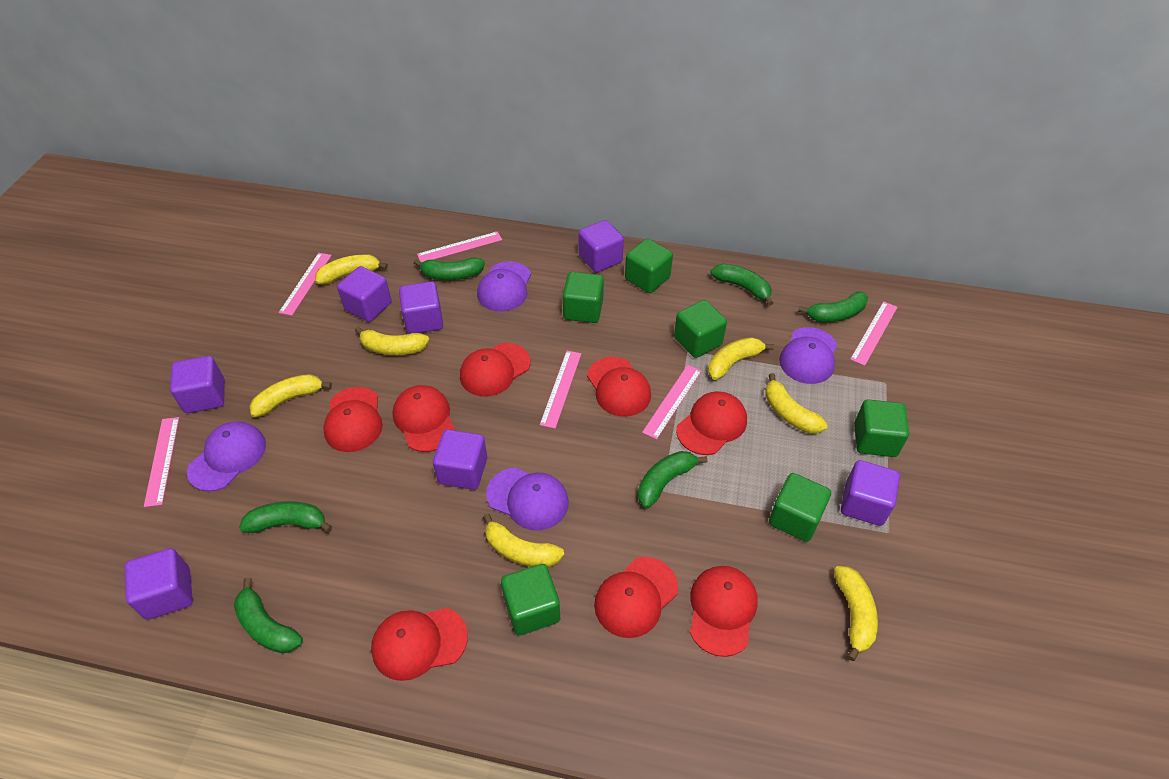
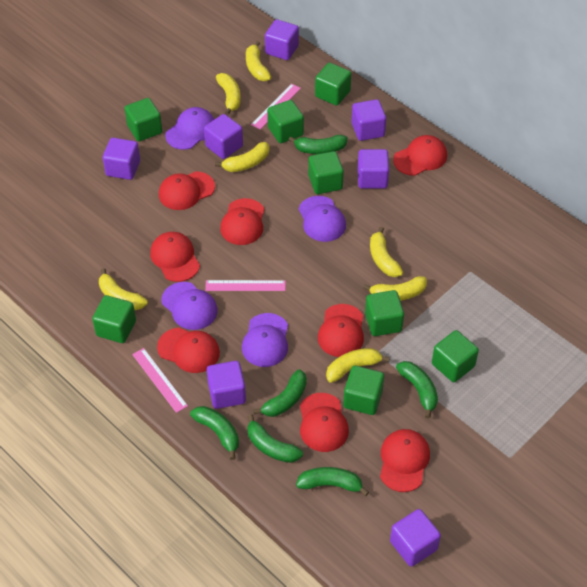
green cube: [501,564,560,636] [563,272,604,323] [625,239,673,293] [674,300,727,358] [769,473,831,542] [854,399,909,457] = 6 -> [92,295,136,343] [125,98,162,141] [267,100,304,143] [308,151,344,194] [315,63,351,106] [343,366,384,415] [365,290,404,336] [432,330,479,382] = 8
pink ruler: [144,417,179,507] [278,253,332,316] [417,231,502,262] [540,351,581,429] [642,365,701,440] [850,301,897,366] = 6 -> [132,348,188,413] [205,280,286,291] [251,84,301,130] = 3

